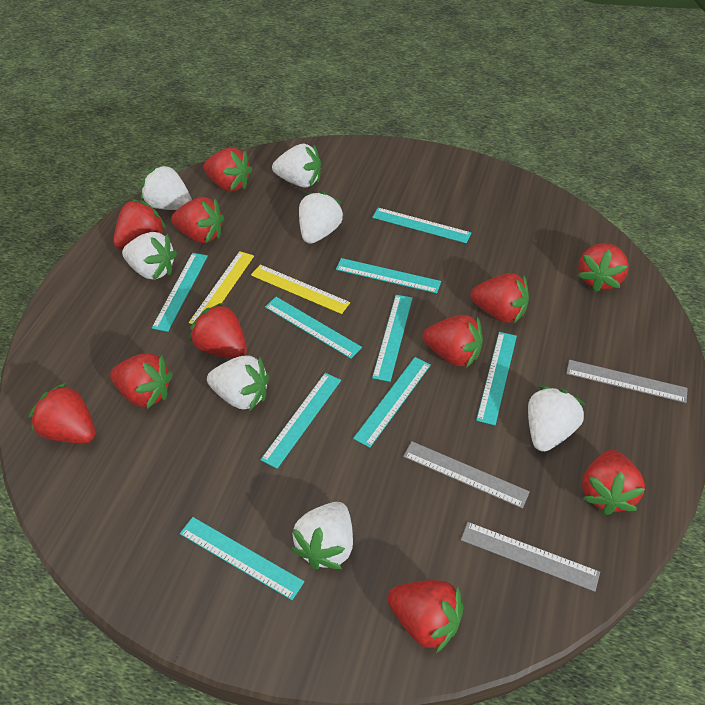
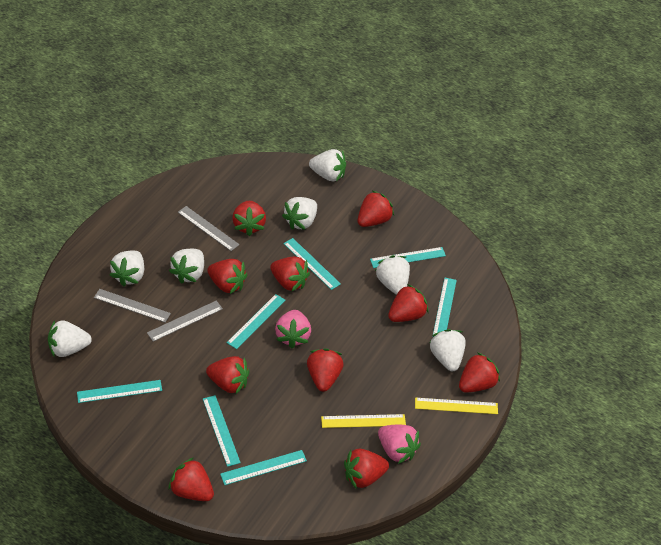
pink strawberry: none = 0 -> [275,310,311,348] [378,425,421,464] = 2
red strawberry: [29,383,95,443] [110,353,173,409] [113,199,166,250] [171,197,224,243] [190,303,247,359] [204,148,252,191] [387,580,464,653] [423,315,483,368] [470,273,529,323] [578,243,629,292] [582,450,645,515] = 11 -> [169,457,214,501] [206,356,249,394] [207,259,247,294] [232,201,266,236] [270,257,310,292] [307,349,344,392] [344,449,389,489] [358,191,394,227] [388,284,428,322] [459,352,500,393] = 10
turquoise ruler: [152,253,208,332] [180,517,304,600] [260,373,341,469] [265,297,362,359] [336,258,441,293] [353,357,431,448] [372,208,471,243] [372,295,413,382] [476,332,517,425] = 9 -> [77,380,162,403] [203,395,241,467] [220,450,307,485] [227,294,286,349] [283,238,341,290] [370,247,446,268] [432,278,457,337] = 7

